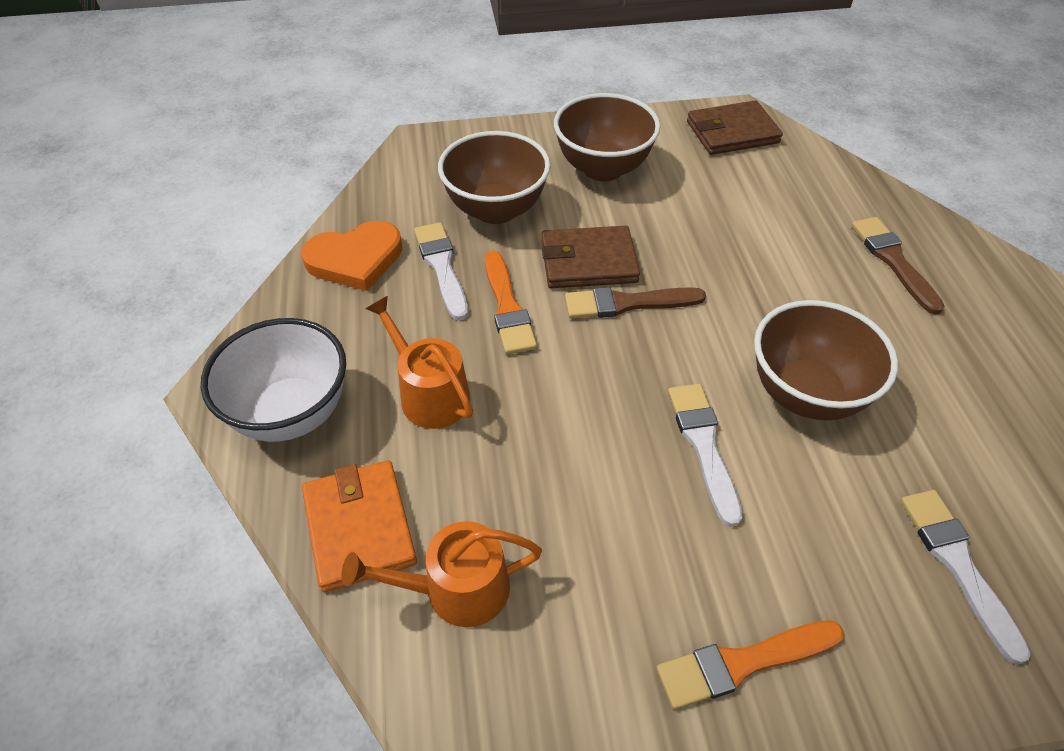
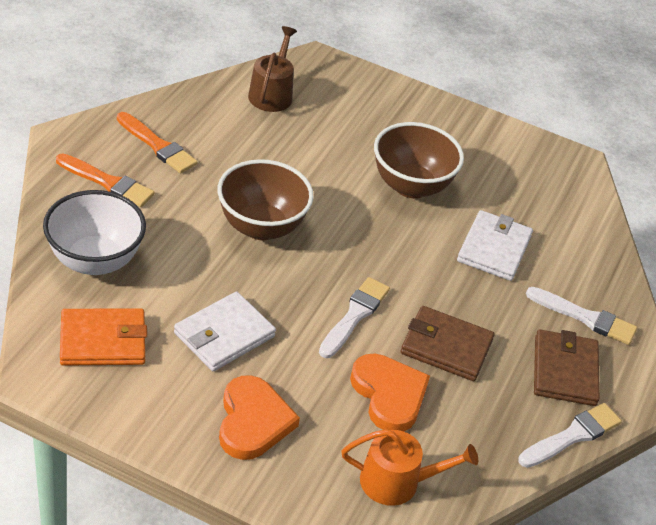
brown bowl: [438,131,550,224] [554,93,660,181] [754,300,898,421] = 3 -> [217,159,314,240] [374,122,464,198] = 2
brown brush: [565,287,706,319] [851,217,944,315] = 2 -> none = 0
brown watering can: none = 0 -> [248,26,297,112] = 1
orange heart: [301,221,402,291] = 1 -> [219,375,300,460] [350,354,430,431] = 2
orange watering can: [342,521,542,627] [366,296,473,429] = 2 -> [341,429,478,506] = 1
white wallet: none = 0 -> [174,291,276,371] [457,210,533,281] = 2

